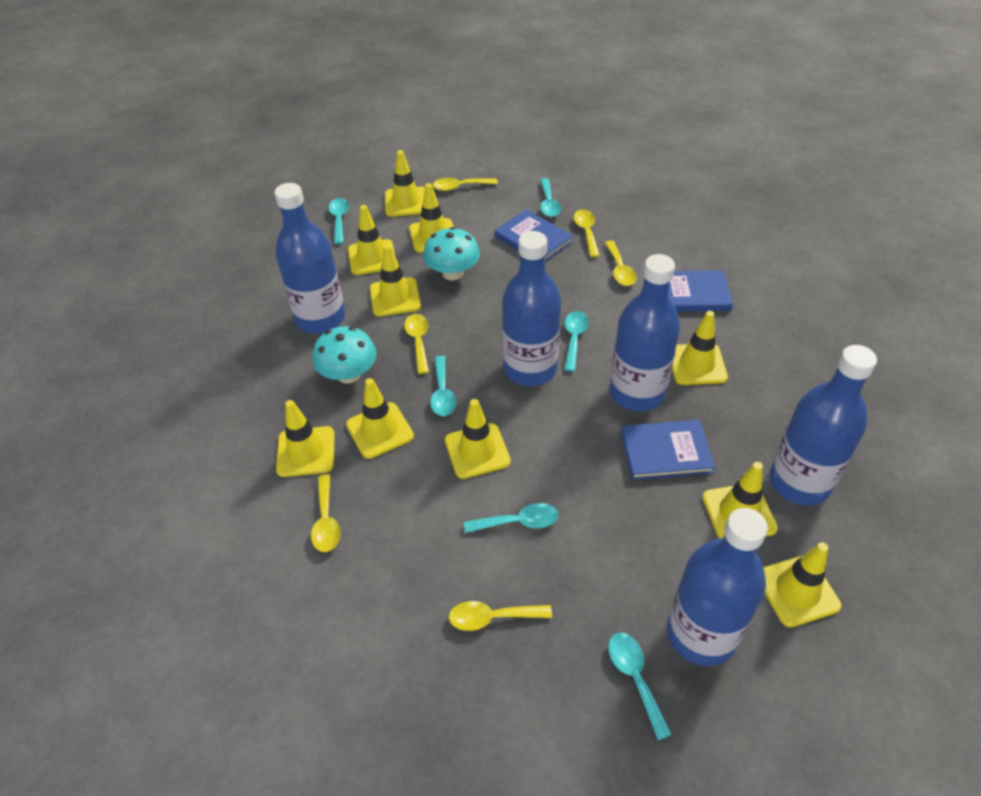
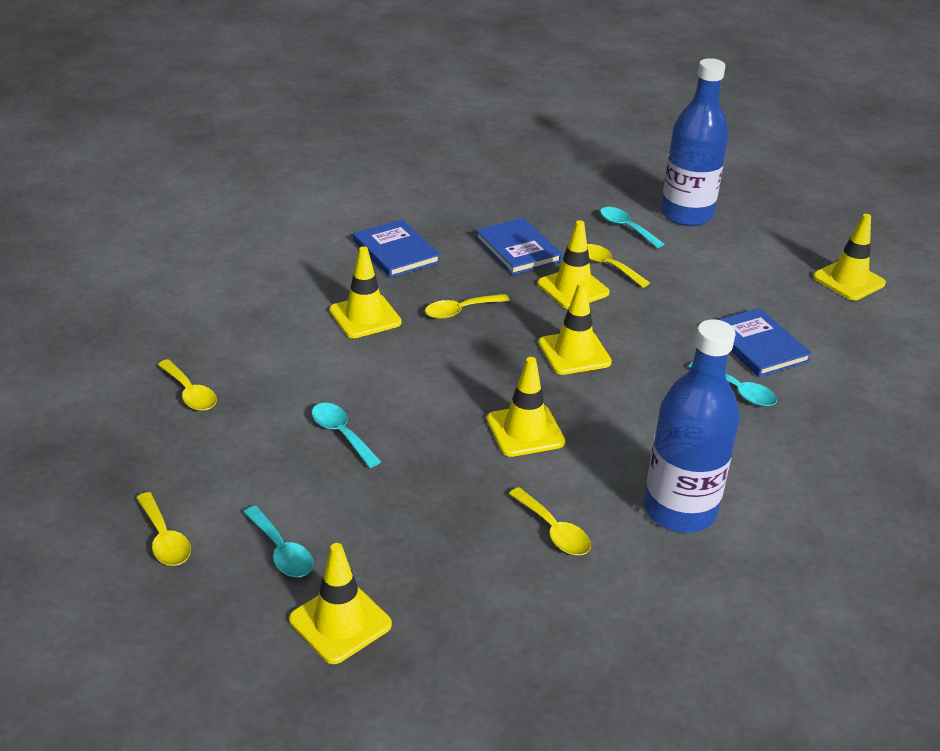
blue bottle: [274,183,345,334] [502,231,561,386] [610,254,680,411] [667,508,768,666] [769,345,877,506] = 5 -> [644,319,740,533] [661,58,729,226] = 2
turquoise mushroom: [312,326,376,384] [423,227,480,280] = 2 -> none = 0
turquoise spoon: [329,198,349,244] [430,356,456,416] [464,503,558,533] [540,178,561,217] [564,311,589,372] [608,632,672,740] = 6 -> [243,506,314,577] [312,403,381,468] [600,207,664,248] [689,362,777,407] = 4
yellow spoon: [311,474,341,552] [404,314,429,374] [433,178,498,191] [449,601,552,631] [574,209,600,258] [605,241,637,286] = 6 -> [136,492,191,566] [157,359,217,411] [425,294,510,319] [509,487,591,555] [587,244,650,288] = 5
yellow traffic cone: [276,400,335,477] [346,378,414,459] [348,205,395,275] [370,244,421,316] [385,150,425,217] [409,183,454,253] [445,399,511,479] [672,311,728,385] [702,462,778,538] [763,542,841,627] = 10 -> [289,543,392,664] [329,246,401,338] [487,357,565,457] [537,220,610,309] [538,282,612,375] [813,214,886,300] = 6

